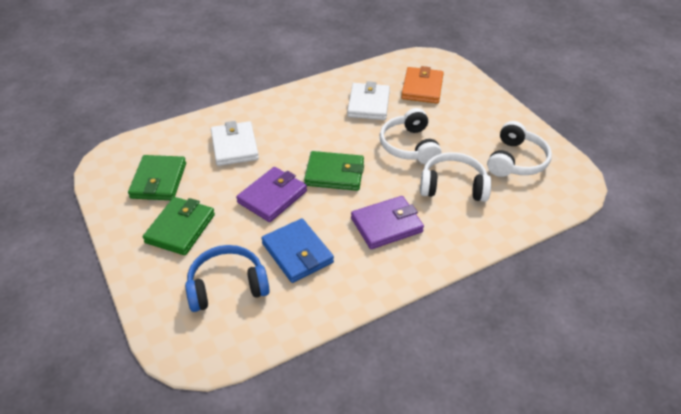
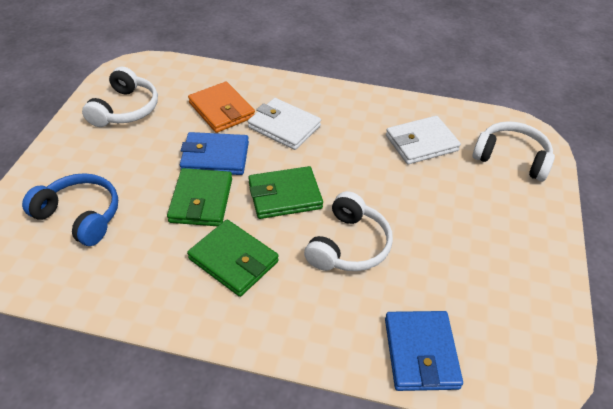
blue wallet: [261,218,334,283] = 1 -> [180,132,249,175] [385,311,463,391] = 2
purple wallet: [236,167,307,222] [351,196,424,249] = 2 -> none = 0

